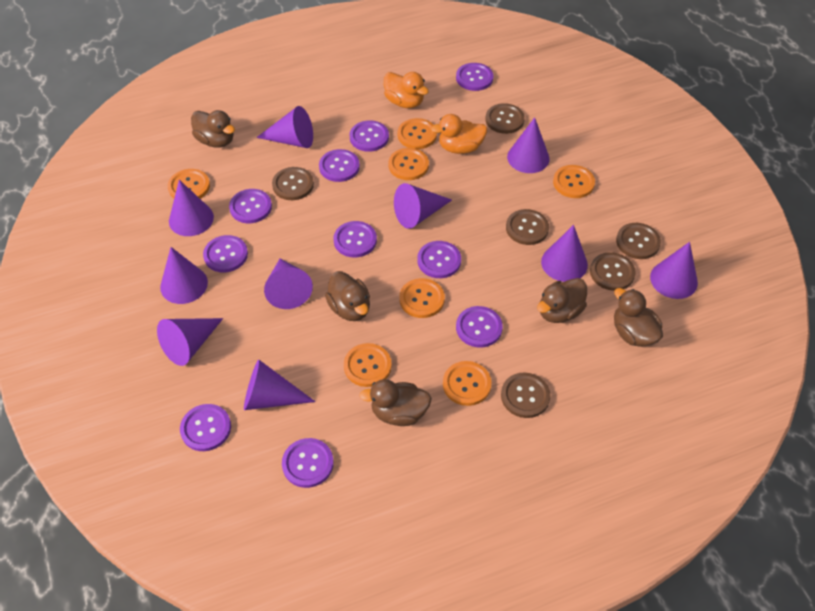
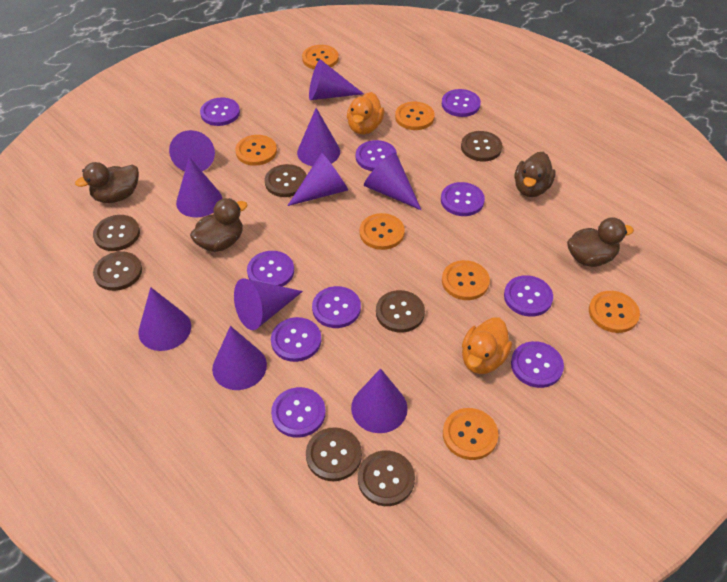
brown button: [272,167,314,200] [485,103,525,134] [501,373,551,418] [506,209,549,245] [590,252,636,291] [616,223,661,259] = 6 -> [93,215,140,251] [93,251,142,291] [265,164,307,197] [306,427,362,481] [358,450,415,506] [376,290,425,332] [461,131,502,161] = 7
brown duck: [191,110,235,148] [325,271,370,321] [359,379,432,426] [537,278,587,323] [614,288,663,347] = 5 -> [75,162,139,203] [190,198,247,252] [515,152,556,197] [567,218,634,267] = 4

